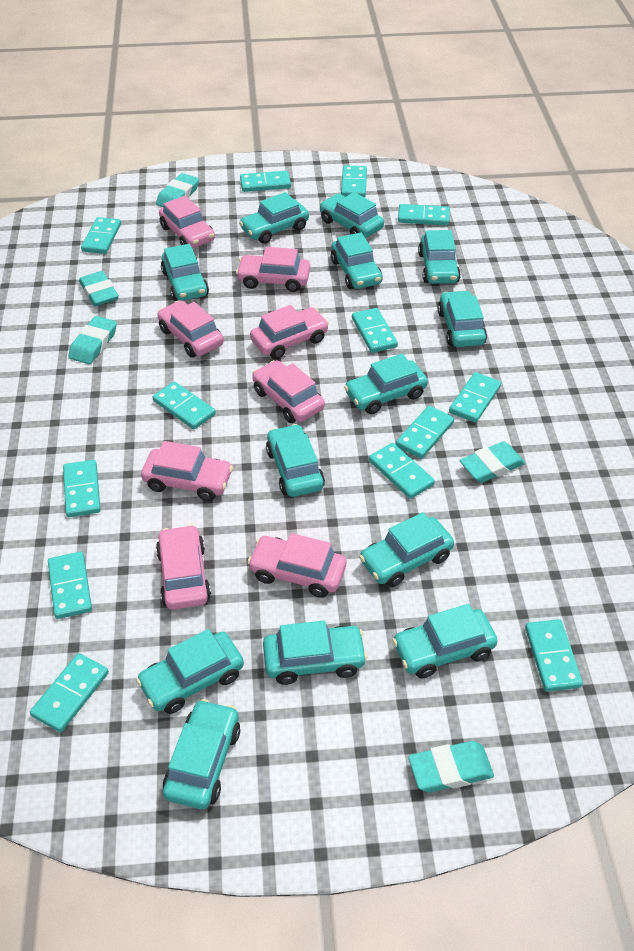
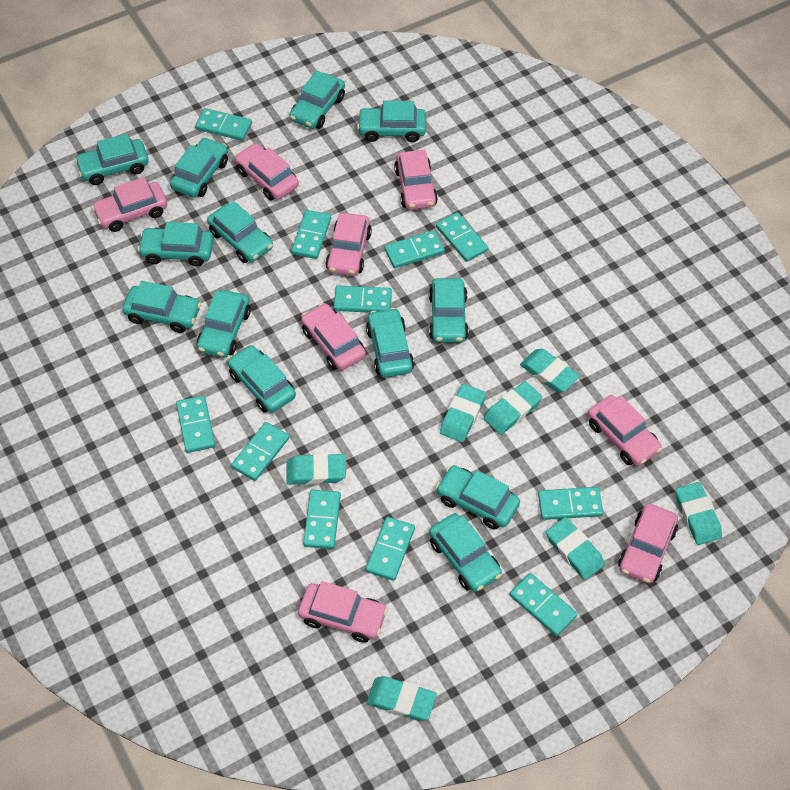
turquoise domino: [30,653,109,732] [48,552,92,619] [63,460,101,517] [81,217,121,254] [153,381,216,429] [240,171,291,192] [341,165,367,197] [352,308,398,353] [369,443,435,499] [396,406,454,459] [398,204,450,225] [449,372,501,423] [525,619,583,692] = 13 -> [176,396,215,453] [195,108,252,141] [231,422,289,481] [291,210,331,259] [303,490,341,549] [334,285,392,313] [366,517,415,581] [385,230,445,268] [436,212,488,262] [509,573,577,636] [538,487,603,520] = 11
turquoise eraser: [68,316,117,364] [79,271,119,306] [156,173,199,207] [408,741,494,792] [460,441,525,483] = 5 -> [286,453,346,485] [367,676,437,721] [440,384,486,442] [484,381,543,435] [520,348,580,392] [546,517,605,580] [675,482,722,545] = 7

